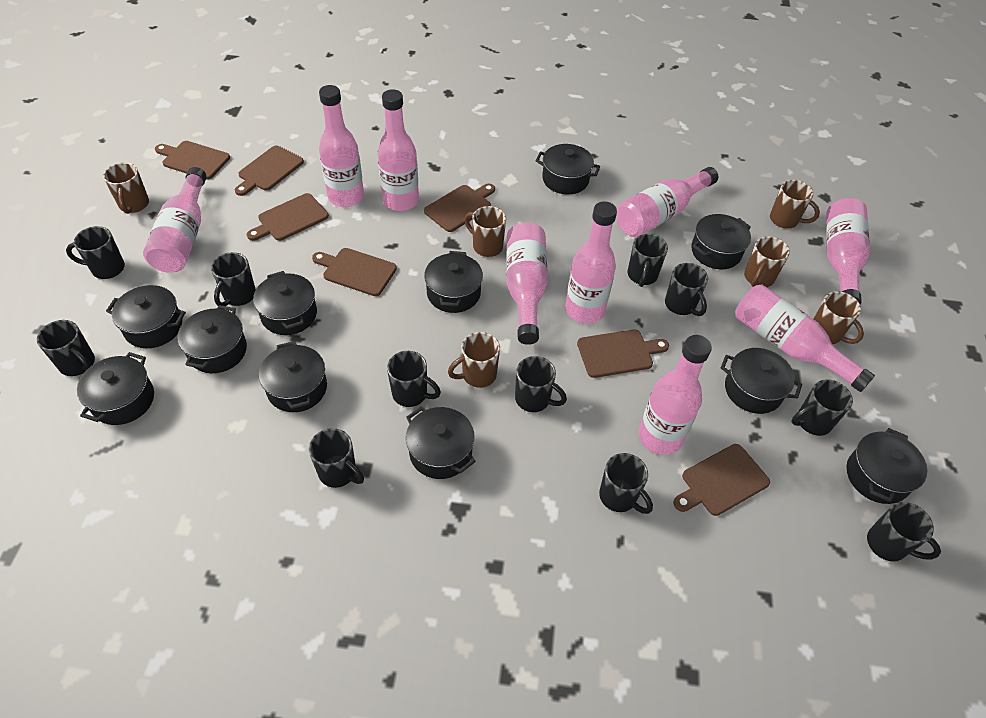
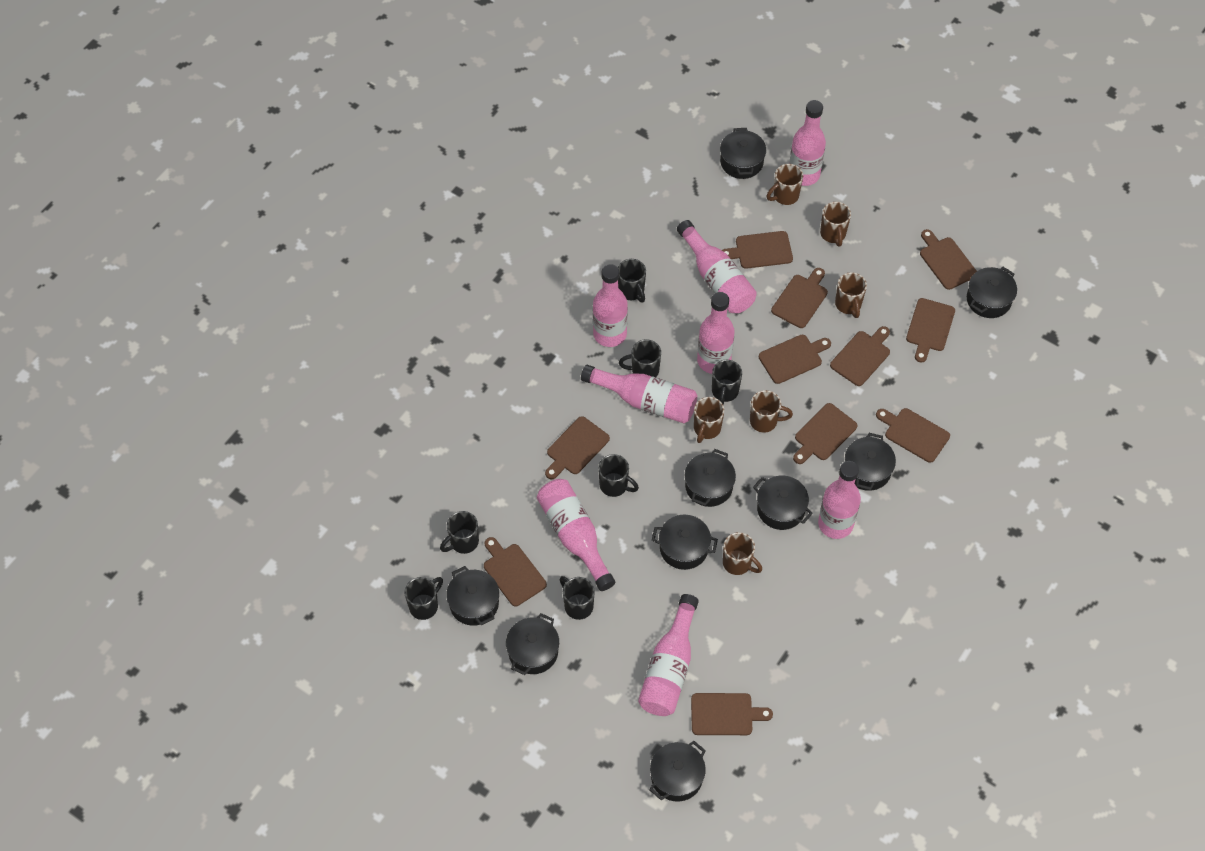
black mug: [37,320,95,376] [66,226,125,279] [211,252,256,306] [309,428,364,488] [387,351,441,407] [515,356,567,412] [599,453,653,514] [628,234,668,287] [665,263,708,316] [791,380,853,436] [867,502,941,562] = 11 -> [404,577,443,620] [440,511,479,554] [560,576,595,620] [598,454,639,497] [618,259,646,302] [619,339,661,377] [712,360,742,405] = 7
black pot: [77,352,154,425] [106,285,186,348] [177,305,247,373] [253,271,317,335] [259,341,327,412] [406,406,476,479] [424,251,483,313] [536,144,600,195] [691,214,751,269] [721,348,802,414] [847,428,927,504] = 11 -> [446,566,499,626] [506,613,559,675] [650,741,706,802] [652,515,718,570] [685,449,736,507] [720,128,766,179] [753,476,813,530] [845,433,896,491] [967,267,1017,318] = 9
brown cutting board: [155,141,230,180] [235,146,304,196] [247,193,329,241] [312,248,397,296] [424,184,495,232] [577,329,669,378] [673,444,770,516] = 7 -> [484,537,547,607] [545,416,610,479] [691,693,773,735] [722,231,793,269] [759,335,831,384] [771,268,828,328] [793,403,857,464] [830,326,890,386] [876,408,950,463] [906,298,955,363] [920,229,977,290] = 11
pink bottle: [143,167,207,272] [319,85,364,207] [378,89,419,211] [506,222,548,345] [565,201,617,324] [616,167,718,237] [638,335,712,455] [735,285,875,392] [826,198,870,305] = 9 -> [537,479,615,591] [581,365,697,423] [593,264,628,347] [638,594,699,716] [677,220,757,313] [697,292,735,374] [789,100,826,186] [818,461,861,539] = 8

